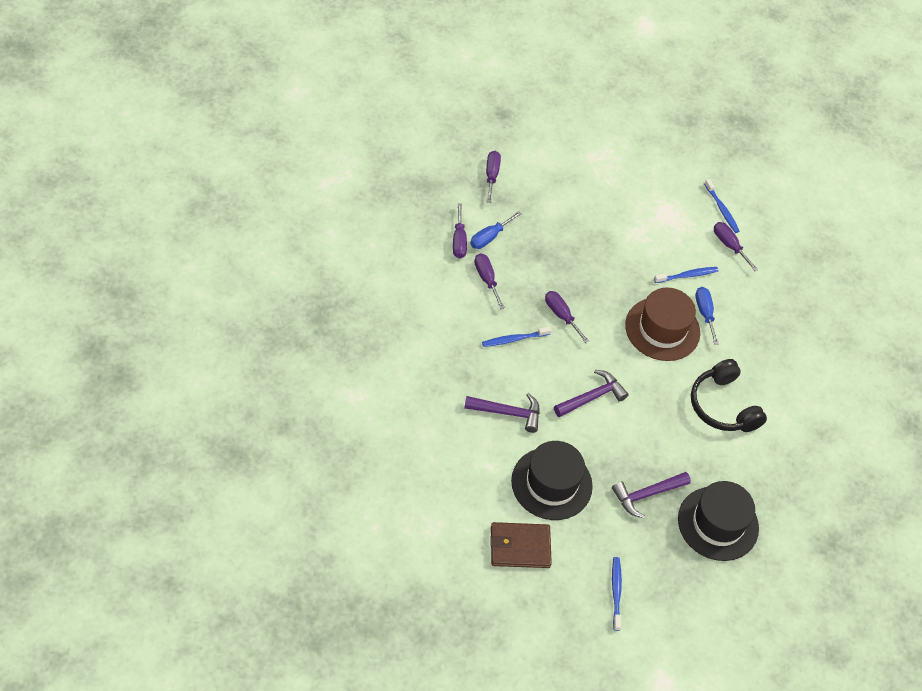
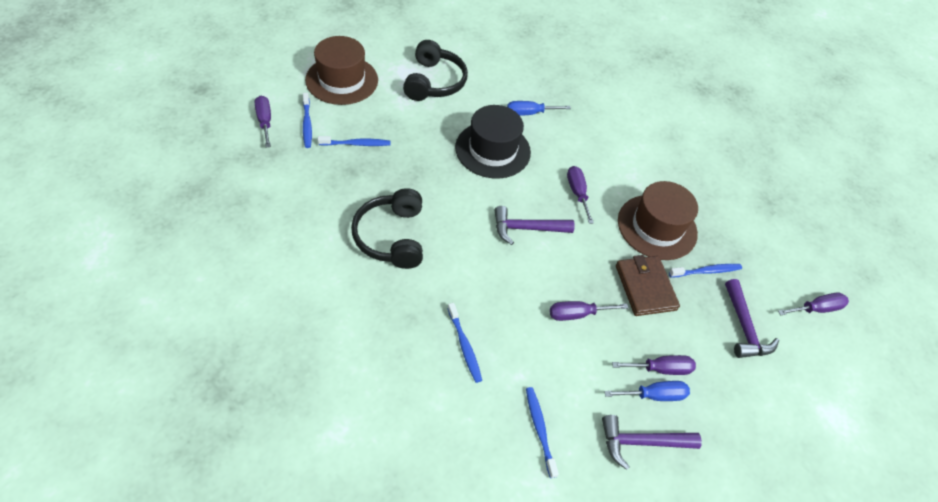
black hat: [511,441,593,520] [678,481,759,561] = 2 -> [455,105,531,179] = 1
black headphones: [691,359,767,432] = 1 -> [351,188,423,269] [403,40,468,101] = 2
blue toothbrush: [482,326,552,347] [612,557,622,631] [654,267,719,283] [704,179,740,233] = 4 -> [303,93,312,148] [318,136,390,146] [447,303,482,383] [526,387,559,478] [669,264,742,278] = 5
brown hat: [625,287,700,361] = 1 -> [305,36,378,105] [618,181,698,260] = 2

